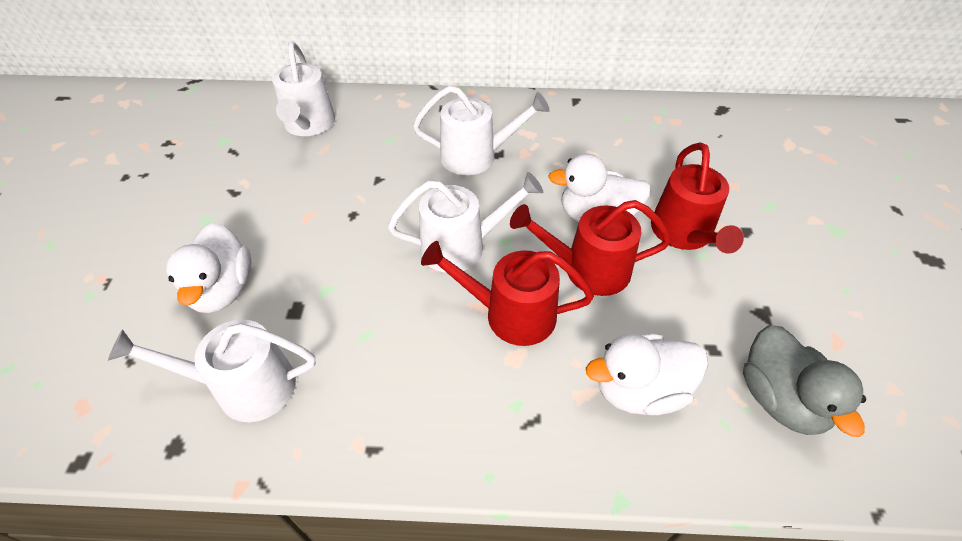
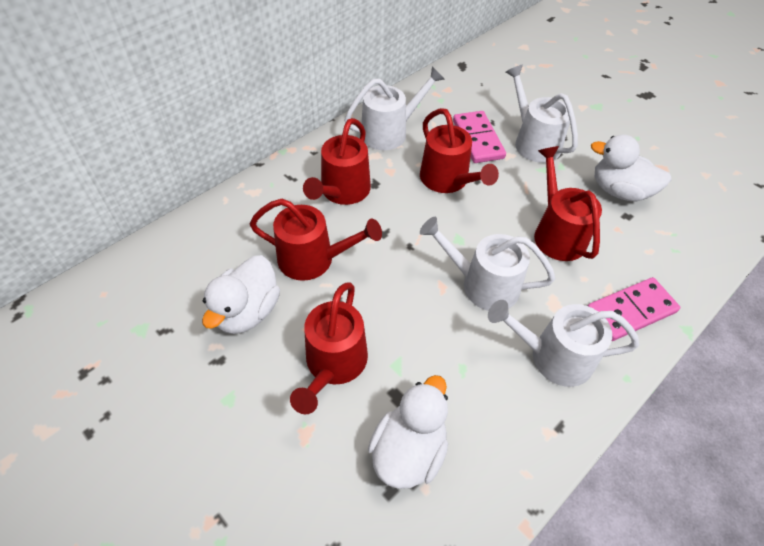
grey duck: [743,325,866,437] = 1 -> none = 0
pink domino: none = 0 -> [453,111,506,163] [588,277,680,341] = 2
red watering can: [421,241,594,346] [510,200,672,296] [651,143,744,254] = 3 -> [250,199,382,281] [290,282,368,414] [303,118,371,205] [420,108,499,193] [534,146,602,261] = 5

